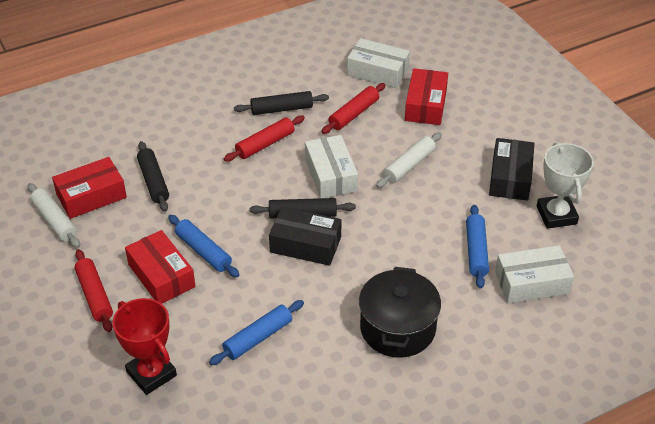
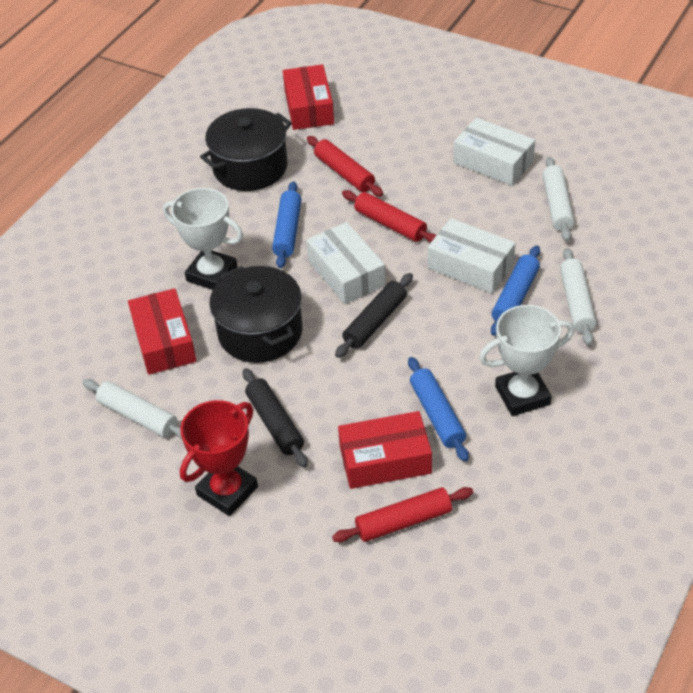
black box: [269,207,341,266] [489,138,535,201] = 2 -> none = 0
black pot: [359,267,441,358] = 1 -> [200,108,292,191] [209,266,303,363] = 2
black rolling pin: [137,141,169,212] [234,91,329,115] [250,198,356,218] = 3 -> [243,368,308,467] [335,273,413,358] = 2
white rolling pin: [28,183,80,248] [376,132,442,188] = 2 -> [83,379,182,439] [542,157,575,241] [560,248,596,345] = 3
white trophy: [537,142,594,229] = 1 -> [163,188,243,290] [479,305,574,416] = 2

